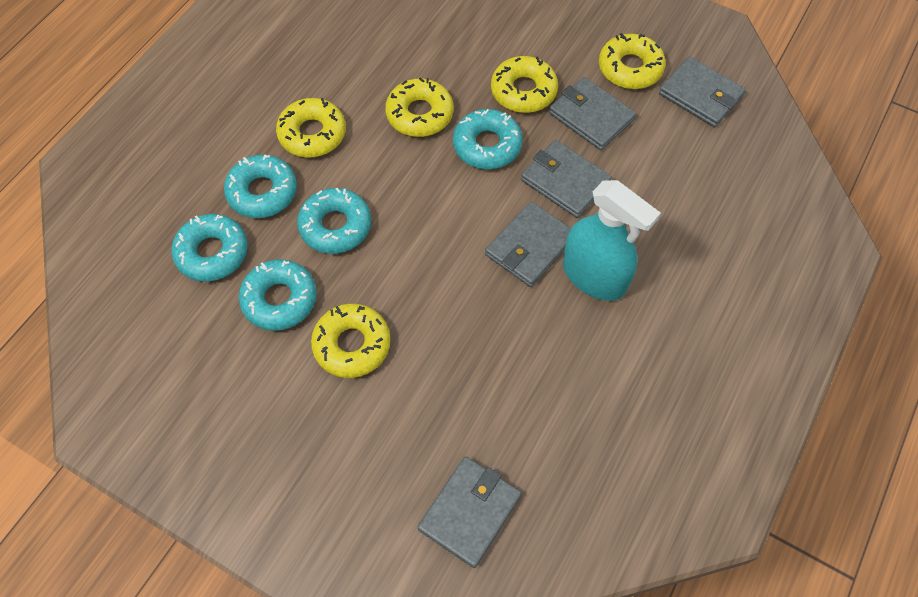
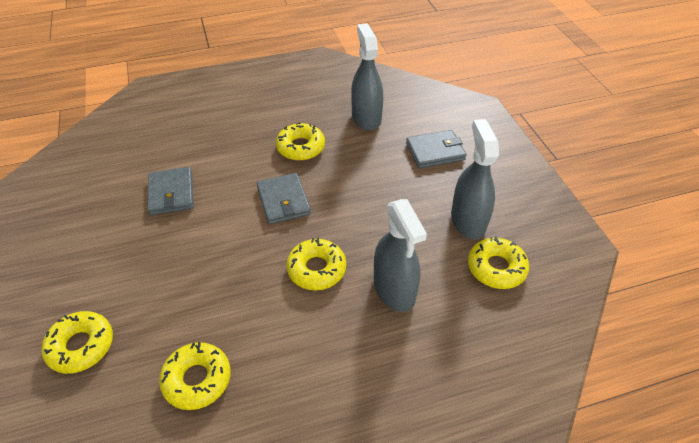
grey spray bottle: none = 0 -> [351,23,383,131] [374,199,427,312] [451,119,499,240] = 3
grey wallet: [418,457,521,568] [485,202,571,287] [521,140,612,218] [549,77,636,150] [659,56,746,127] = 5 -> [148,167,194,215] [257,173,311,224] [406,130,467,168] = 3
turquoise donut: [171,214,248,282] [224,155,297,218] [239,259,317,331] [297,188,371,254] [453,109,523,169] = 5 -> none = 0
turquoise spray bottle: [563,180,661,301] = 1 -> none = 0

